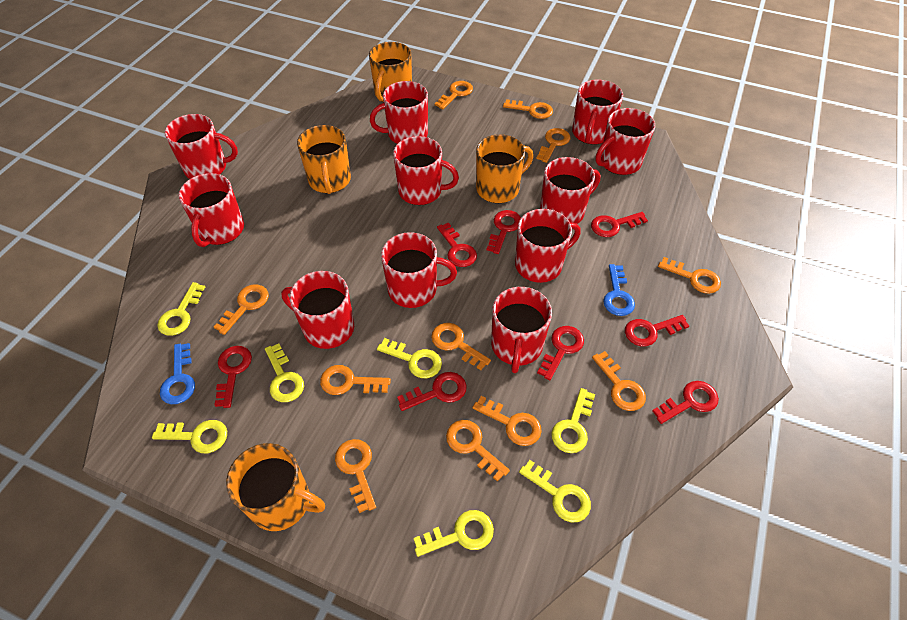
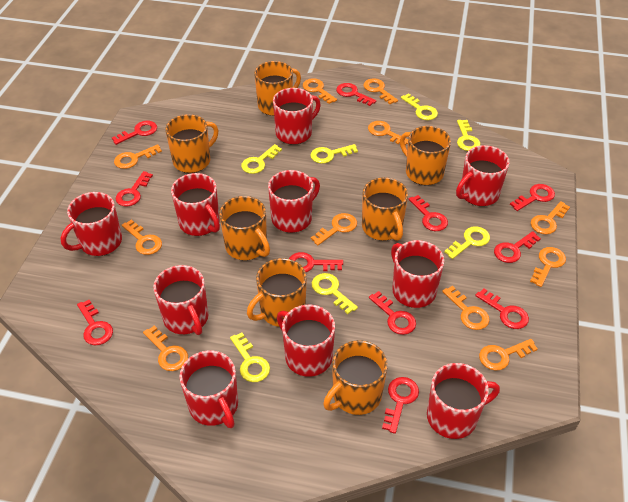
blue key: [160,343,195,404] [603,264,635,316] = 2 -> none = 0
orange mug: [226,443,325,531] [297,125,351,194] [369,42,412,102] [476,134,533,203] = 4 -> [165,114,218,173] [219,196,270,260] [247,258,307,327] [254,61,301,116] [323,340,388,415] [362,177,408,241] [400,126,451,185] = 7
red key: [214,346,252,408] [397,372,467,411] [437,222,477,267] [487,210,521,254] [537,326,584,380] [591,212,648,237] [625,315,689,346] [652,381,719,424] = 8 -> [77,300,113,345] [112,121,157,145] [116,171,153,207] [289,252,343,272] [336,83,376,106] [369,291,416,335] [382,377,419,434] [409,195,448,231] [475,288,529,329] [494,231,541,263] [510,184,555,211] = 11
red mug: [164,114,238,179] [178,173,244,247] [281,271,354,349] [370,81,428,144] [381,232,457,308] [393,136,459,205] [491,287,552,373] [515,209,580,283] [540,157,600,224] [572,80,623,145] [595,108,655,175] = 11 -> [61,192,122,256] [153,265,208,335] [171,173,220,236] [179,351,238,428] [268,170,320,233] [273,88,321,144] [277,305,335,377] [391,240,444,308] [427,363,500,439] [456,145,509,206] = 10

